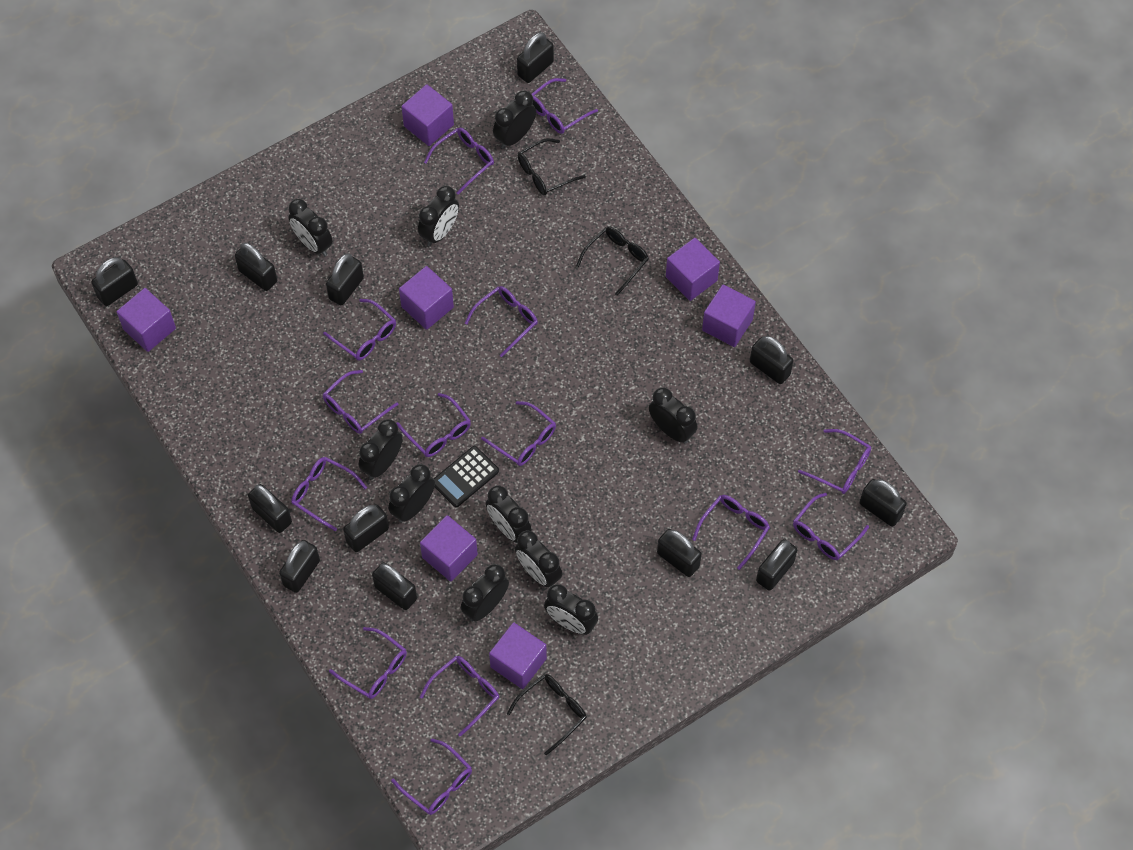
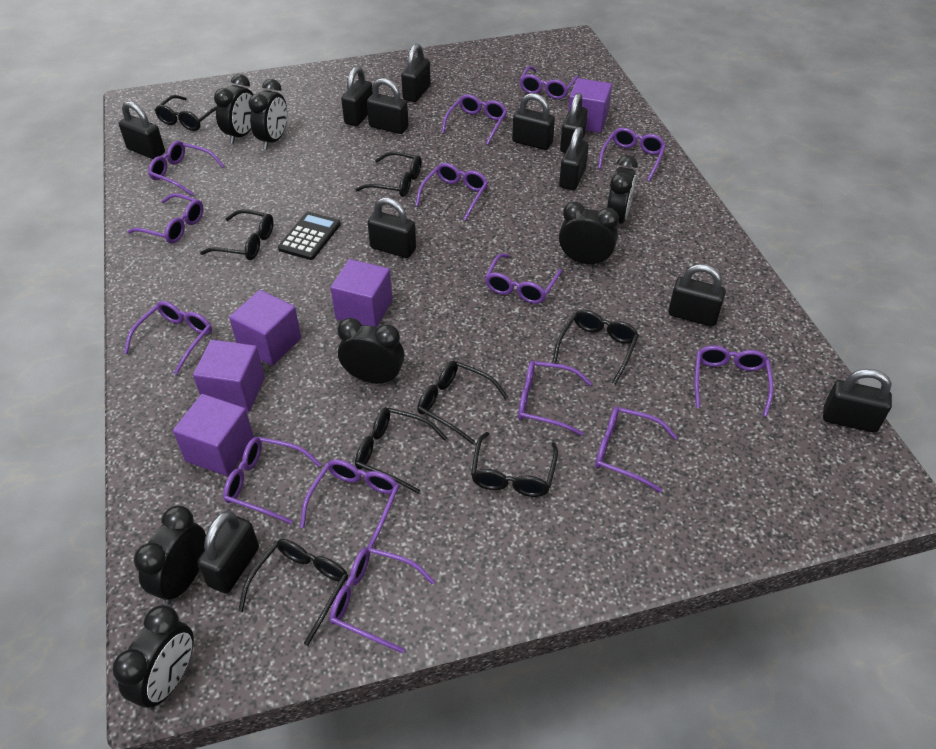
black clock: [288,199,333,256] [359,419,403,479] [388,464,435,523] [418,186,459,246] [461,564,509,621] [486,485,532,543] [493,90,536,149] [515,530,562,587] [544,584,598,635] [649,387,697,444] = 10 -> [113,605,194,710] [134,505,206,605] [214,74,254,144] [248,79,287,149] [337,318,404,384] [559,201,619,266] [607,155,638,227] = 7
black glasses: [507,674,587,755] [518,138,586,196] [576,227,649,296] = 3 -> [155,95,217,131] [200,209,273,260] [238,539,348,646] [355,152,421,197] [355,407,447,494] [417,361,508,444] [471,432,558,497] [552,310,639,385] = 8
black padlock: [91,257,138,306] [235,242,277,291] [248,484,292,533] [279,540,320,593] [326,253,364,305] [343,504,389,552] [372,562,417,610] [517,32,554,83] [657,529,702,577] [750,336,793,384] [756,539,797,591] [860,479,907,527] = 12 -> [119,101,165,159] [197,511,259,594] [341,66,373,126] [367,78,409,134] [368,197,416,258] [401,44,431,102] [512,93,555,150] [559,127,589,190] [560,93,588,153] [668,264,726,326] [823,369,892,433] = 11
purple cube: [117,288,176,352] [399,266,454,330] [401,84,454,146] [420,515,478,581] [489,622,547,689] [666,238,720,301] [702,285,756,347] = 7 -> [173,394,254,476] [193,340,265,412] [229,290,301,366] [331,259,392,327] [568,78,612,133] = 5

